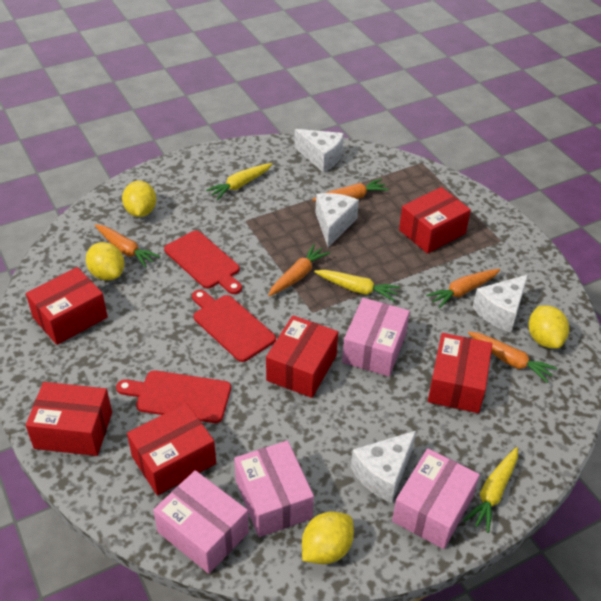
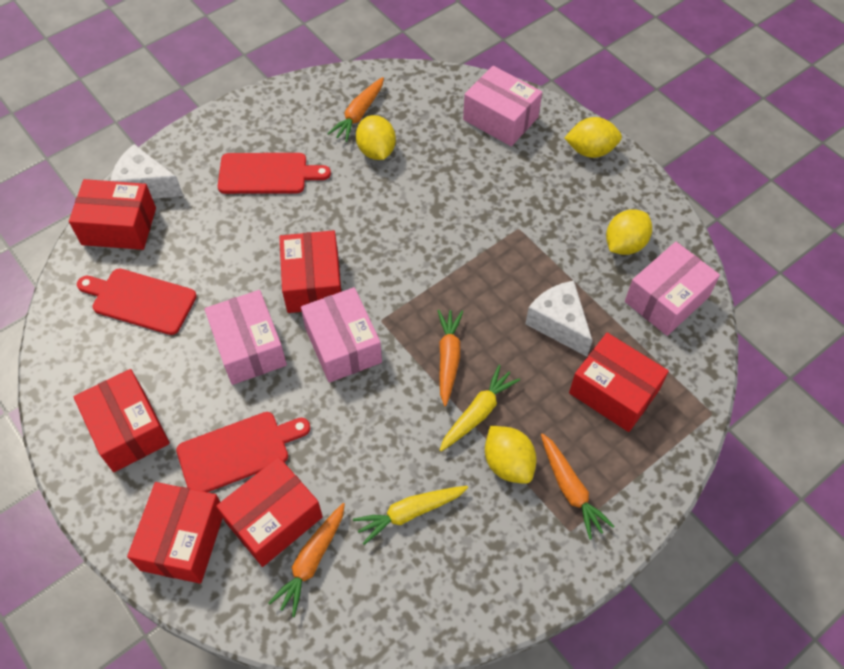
orange carrot: [95,224,160,268] [268,244,330,296] [312,179,389,201] [426,269,500,309] [468,331,557,383] = 5 -> [268,503,345,617] [327,77,384,142] [437,310,463,406] [541,433,615,540] = 4
white cheese: [295,129,344,173] [315,193,359,247] [351,430,417,503] [473,274,528,333] = 4 -> [111,144,183,199] [525,281,593,357] = 2
yellow carrot: [206,163,272,200] [314,270,400,301] [464,447,518,533] = 3 -> [353,486,468,545] [440,365,520,451] = 2

